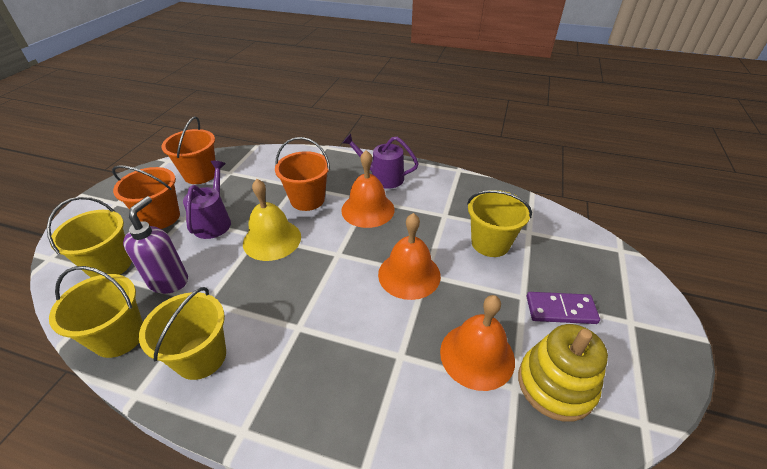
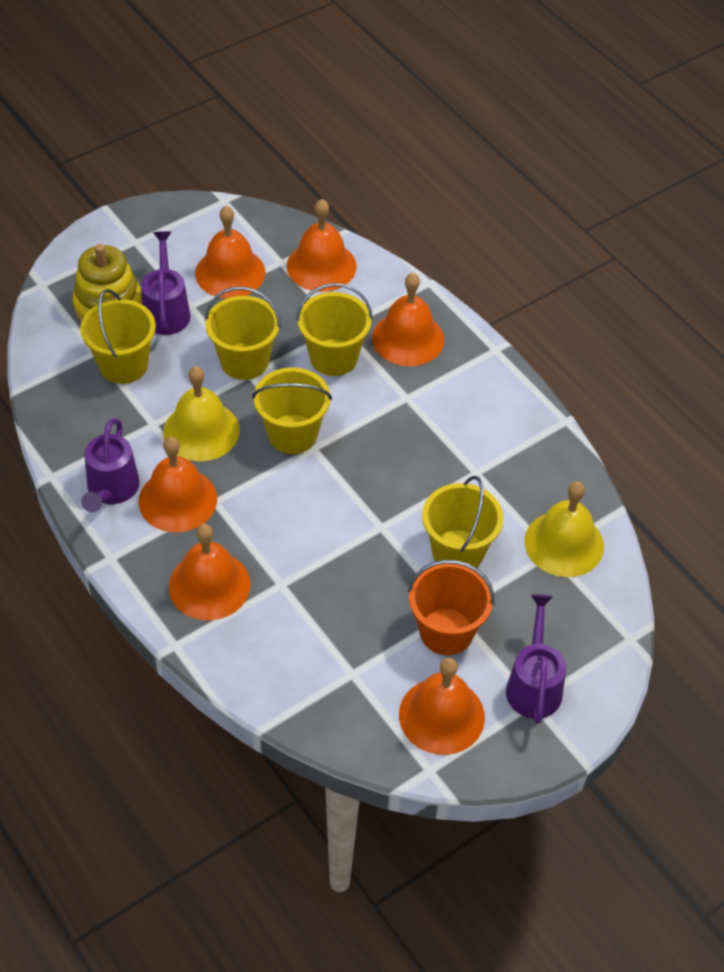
orange bell: [341,150,395,228] [378,213,441,300] [440,295,515,391] = 3 -> [138,436,217,532] [169,524,251,620] [195,206,265,299] [287,199,357,292] [372,273,444,366] [399,658,485,755] = 6
orange bucket: [112,165,180,229] [161,116,216,184] [275,137,330,211] = 3 -> [408,560,494,655] = 1
purple domino: [527,292,600,324] = 1 -> none = 0
purple soap dispenser: [123,196,188,294] = 1 -> none = 0
purple watering can: [183,161,231,239] [343,134,419,189] = 2 -> [81,418,140,512] [141,231,191,335] [506,594,566,724] = 3
yellow bell: [243,179,301,261] = 1 -> [163,366,240,461] [524,482,604,577] = 2
yellow bucket: [47,197,132,278] [49,266,143,358] [139,287,226,380] [467,190,532,257] = 4 -> [81,289,156,384] [205,287,281,380] [252,367,332,454] [296,283,373,376] [422,476,504,568] = 5

